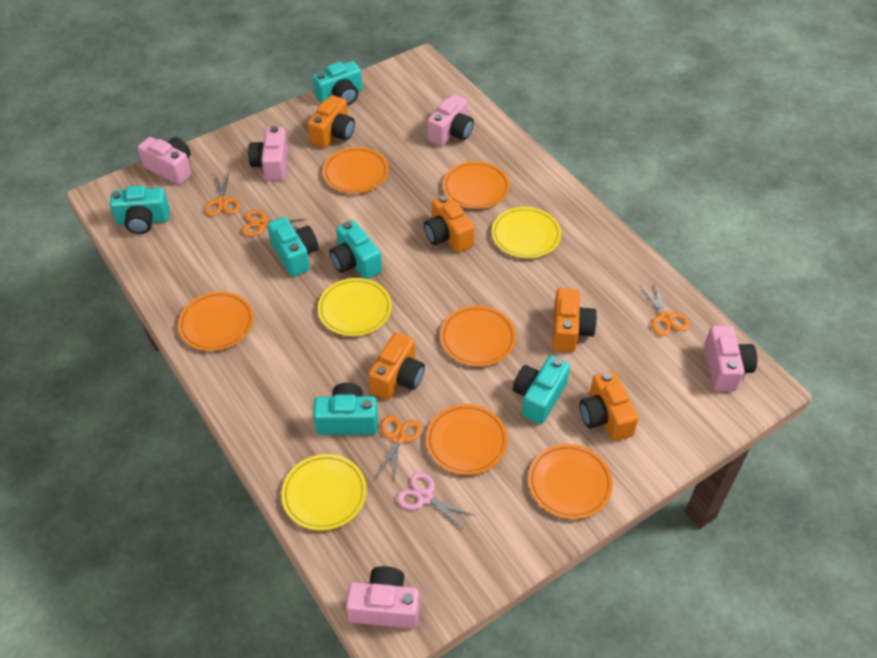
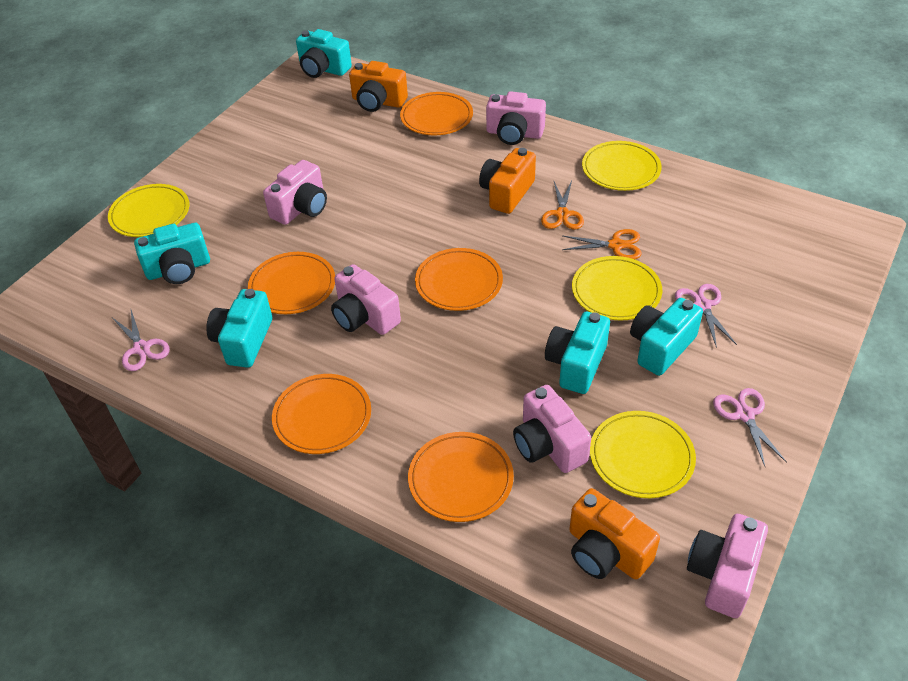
orange camera: [308,95,355,148] [368,332,425,400] [424,194,475,253] [552,288,597,352] [580,371,639,441] = 5 -> [349,61,408,112] [479,148,536,214] [569,488,660,579] = 3
orange plate: [178,292,254,351] [323,147,389,194] [426,404,508,475] [440,306,516,366] [443,161,510,209] [528,444,613,519] = 6 -> [248,252,335,314] [272,374,371,454] [400,92,473,135] [408,432,514,522] [415,248,503,311] = 5
orange scissors: [205,172,240,216] [242,210,306,236] [376,415,422,484] [640,282,690,336] = 4 -> [541,181,584,229] [562,229,642,259] = 2
pink scissors: [397,472,476,531] = 1 -> [113,310,170,371] [675,284,737,348] [713,388,787,466] = 3
turquoise camera: [110,186,170,234] [267,217,318,277] [313,61,363,106] [313,383,378,435] [329,220,382,279] [513,356,570,424] = 6 -> [134,223,210,284] [206,289,272,368] [296,29,352,78] [545,312,610,394] [630,298,703,376] = 5
yellow plate: [281,454,367,531] [318,278,392,336] [492,207,561,258] = 3 -> [108,184,189,237] [572,256,662,321] [582,141,662,191] [590,411,696,498] = 4

